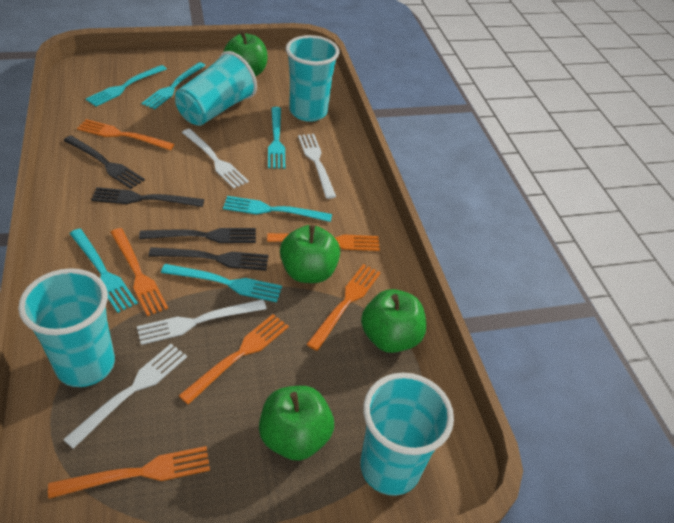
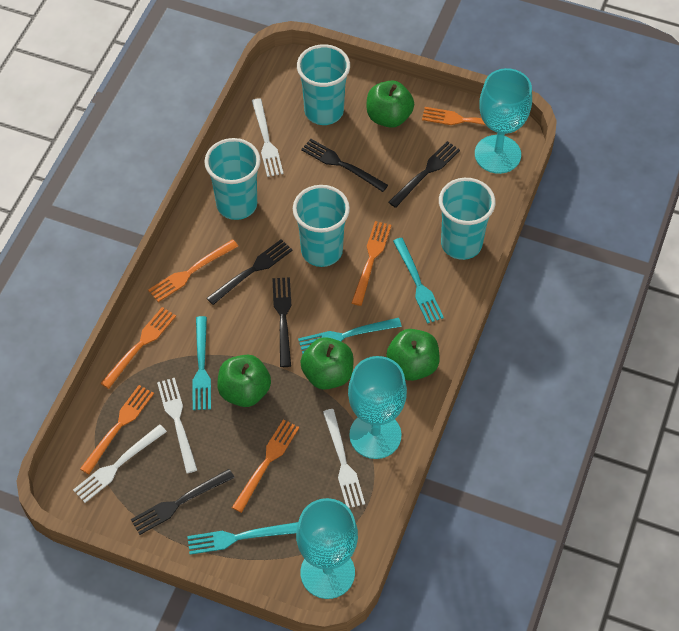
black fork: [63,136,145,189] [91,187,204,207] [139,228,256,243] [149,247,268,271] = 4 -> [131,469,235,535] [207,239,293,305] [272,277,291,367] [301,139,388,192] [388,141,460,208] = 5
turquoise fork: [69,229,138,313] [86,65,167,107] [141,62,206,109] [161,264,282,302] [223,196,332,222] [268,107,285,169] = 6 -> [187,522,298,555] [192,316,211,410] [298,318,402,354] [393,238,444,324] = 4
turquoise goblet: none = 0 -> [296,498,358,599] [348,356,407,459] [475,68,532,174] = 3

